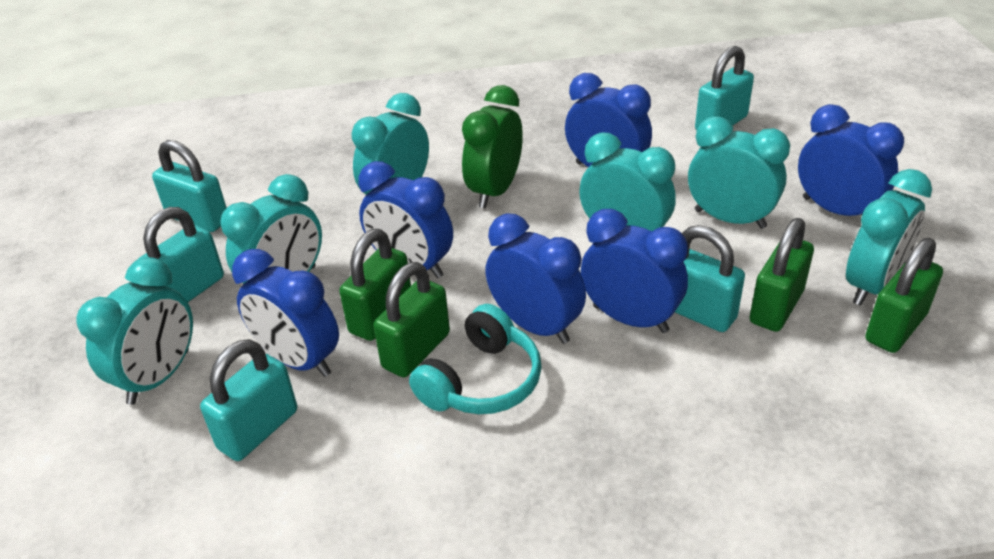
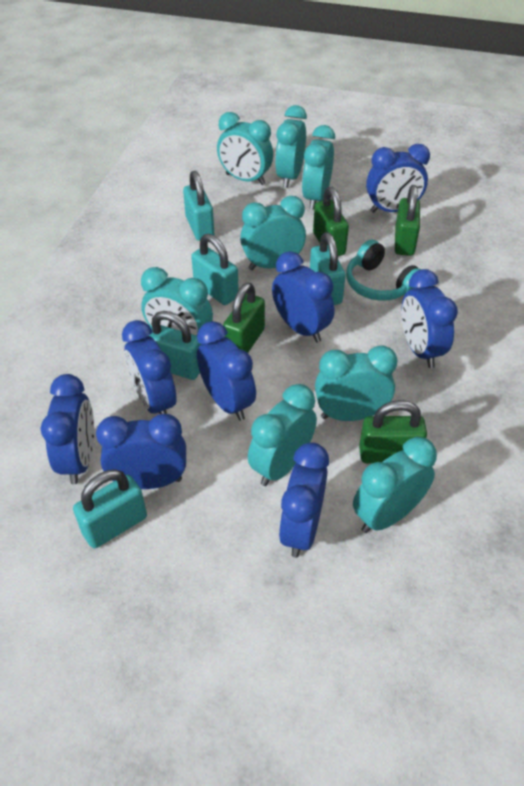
blue clock: [232,249,339,377] [358,161,453,278] [485,213,586,344] [565,73,652,167] [581,209,688,333] [798,104,904,216] = 6 -> [41,374,94,484] [96,414,186,489] [122,320,176,414] [197,321,256,421] [272,251,334,343] [279,442,329,558] [366,144,430,213] [402,269,458,368] = 8
green clock: [462,85,523,208] = 1 -> none = 0
turquoise clock: [76,257,193,405] [220,174,322,283] [352,93,429,195] [579,132,676,231] [688,116,790,229] [846,169,932,305] = 6 -> [141,267,213,336] [217,112,273,185] [240,196,306,270] [248,384,317,486] [275,105,307,188] [302,125,335,210] [315,345,397,421] [353,437,437,533] = 8

